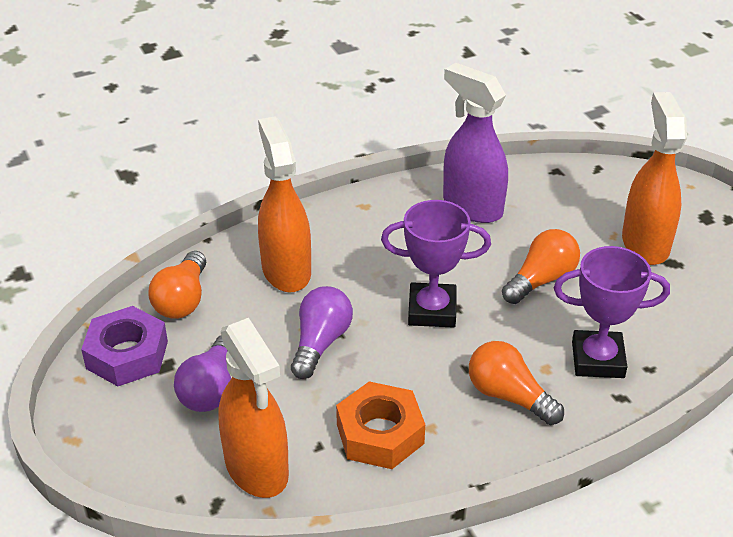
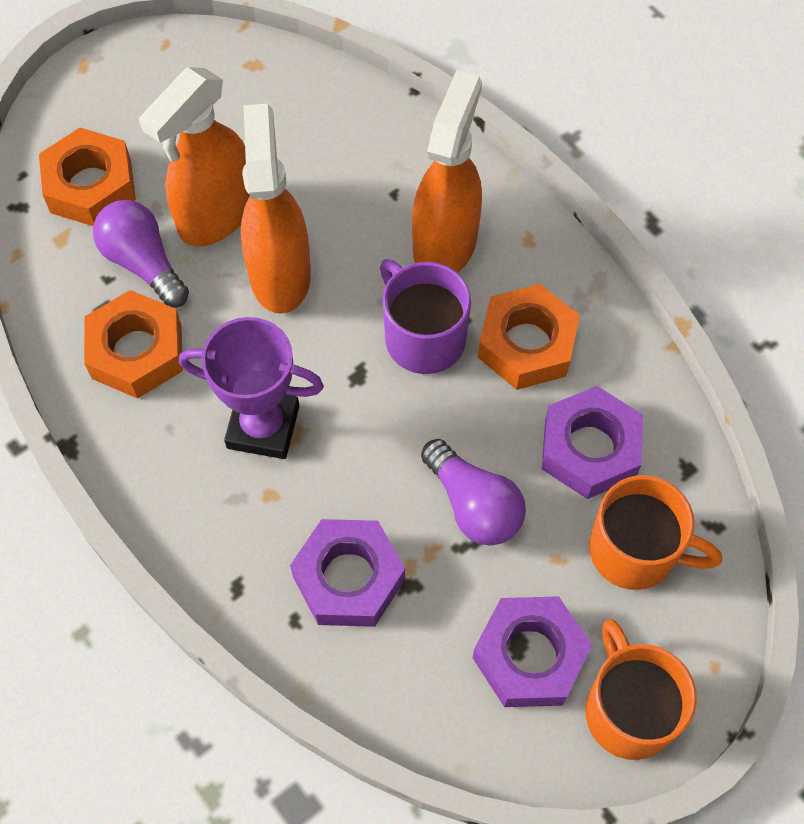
orange light bulb: [148,251,206,319] [469,341,564,425] [502,229,580,304] = 3 -> none = 0
orange mug: none = 0 -> [585,620,697,760] [589,475,722,590] = 2
orange nut: [336,381,425,469] = 1 -> [39,128,136,226] [84,290,183,399] [478,284,580,390] = 3
purple mug: none = 0 -> [380,259,471,374] = 1
purple nut: [81,306,168,386] = 1 -> [290,519,405,627] [473,596,592,707] [542,386,643,499] = 3
purple spray bottle: [443,63,508,223] = 1 -> none = 0
purple trophy: [381,200,491,328] [554,246,670,378] = 2 -> [179,317,324,459] = 1

